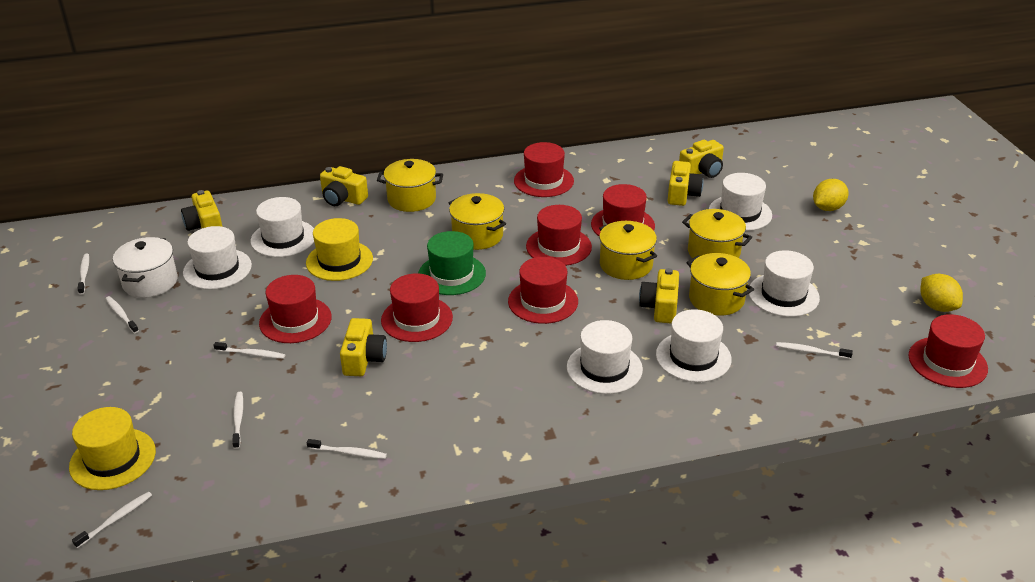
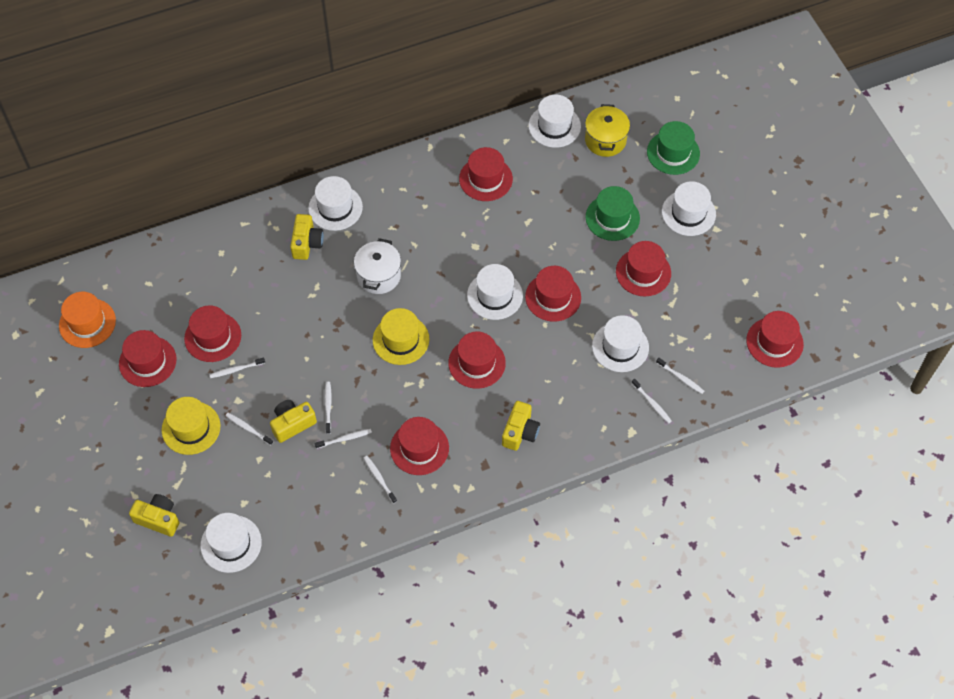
green hat: [418,231,486,295] = 1 -> [586,186,640,241] [647,121,700,175] = 2
orange hat: none = 0 -> [59,292,116,348] = 1
red hat: [259,275,332,343] [381,273,453,342] [508,257,578,324] [514,142,574,197] [526,205,592,266] [591,184,655,236] [908,314,988,388] = 7 -> [119,330,176,387] [184,305,241,362] [390,417,449,475] [448,332,506,389] [459,147,513,201] [525,266,581,322] [616,241,671,296] [746,311,804,368] = 8
yellow camera: [181,190,223,231] [320,166,368,206] [340,318,387,376] [639,268,679,324] [668,161,703,206] [679,140,724,178] = 6 -> [129,494,179,537] [270,400,317,443] [290,214,324,260] [502,401,540,451] = 4
yellow lemon: [813,179,849,211] [920,274,963,312] = 2 -> none = 0
yellow pot: [377,159,443,212] [449,193,506,250] [599,221,657,280] [682,209,752,258] [686,253,754,316] = 5 -> [585,104,630,157] = 1

